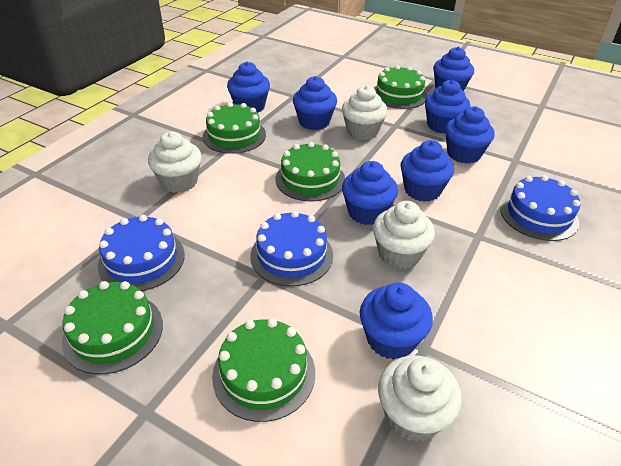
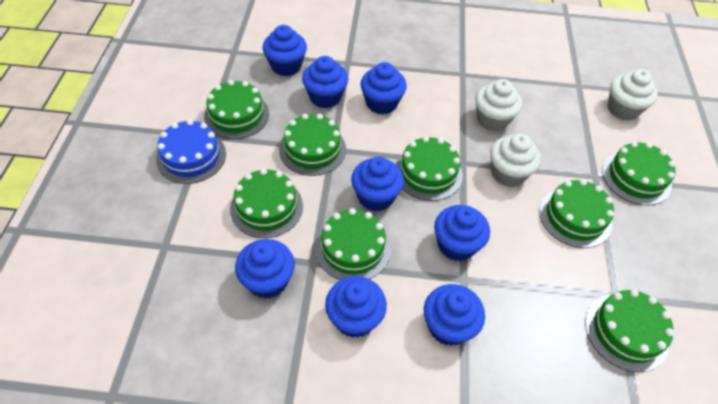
blue cake: [98,215,185,291] [250,211,333,287] [500,175,580,241] = 3 -> [156,119,226,184] = 1
green cake: [62,281,163,374] [203,102,266,154] [212,318,315,422] [275,142,345,201] [374,65,427,109] = 5 -> [204,80,269,139] [230,168,303,238] [279,114,346,176] [315,208,391,280] [396,136,463,201] [539,179,614,248] [585,289,674,372] [602,142,676,205] = 8
white cupcake: [148,132,202,193] [342,85,388,140] [373,201,435,269] [378,355,462,442] = 4 -> [475,79,522,131] [490,133,541,187] [608,69,658,121] = 3

